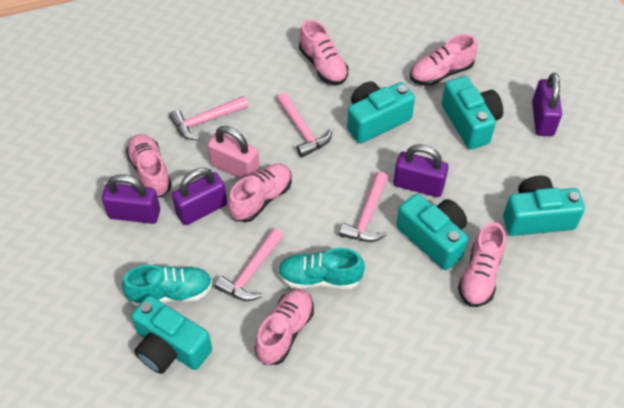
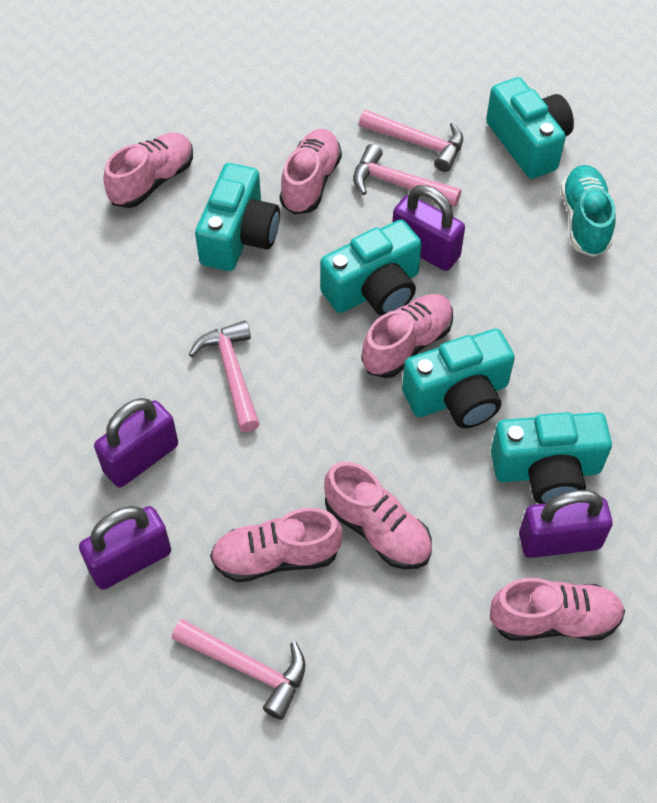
pink padlock: [207,126,260,179] = 1 -> none = 0
turquoise shoe: [122,265,213,307] [278,248,365,289] = 2 -> [561,165,616,257] = 1

